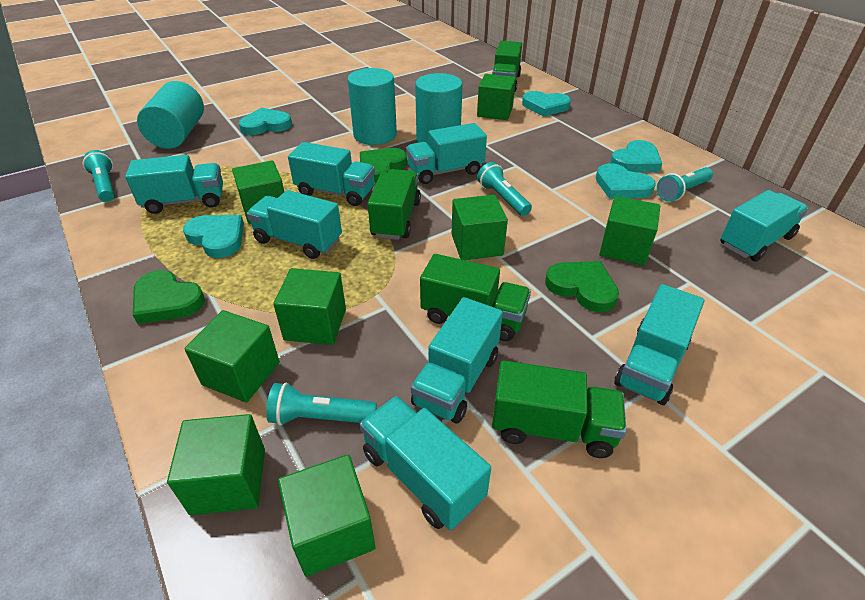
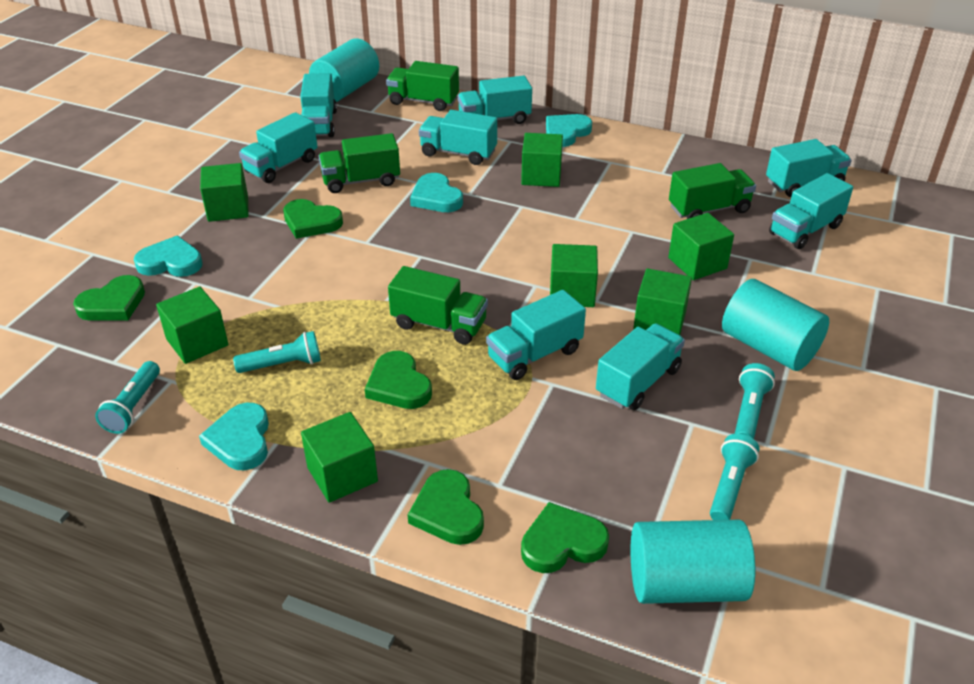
green cube: [167,414,265,515] [184,310,280,403] [232,160,284,224] [273,268,346,345] [278,454,375,577] [452,195,508,260] [477,74,516,120] [600,196,660,265] = 8 -> [156,287,228,364] [200,163,249,222] [301,412,378,503] [521,133,563,187] [550,244,598,307] [633,269,692,335] [668,213,734,280] = 7
green heart: [133,270,205,324] [360,148,407,183] [545,261,619,312] = 3 -> [73,275,145,321] [283,199,343,239] [365,351,432,409] [408,469,484,545] [521,502,609,573] = 5
turquoise heart: [183,215,244,258] [239,108,292,135] [522,91,571,117] [596,163,656,199] [610,140,662,172] = 5 -> [134,236,203,277] [199,403,269,470] [410,173,463,212] [546,114,592,147] = 4

